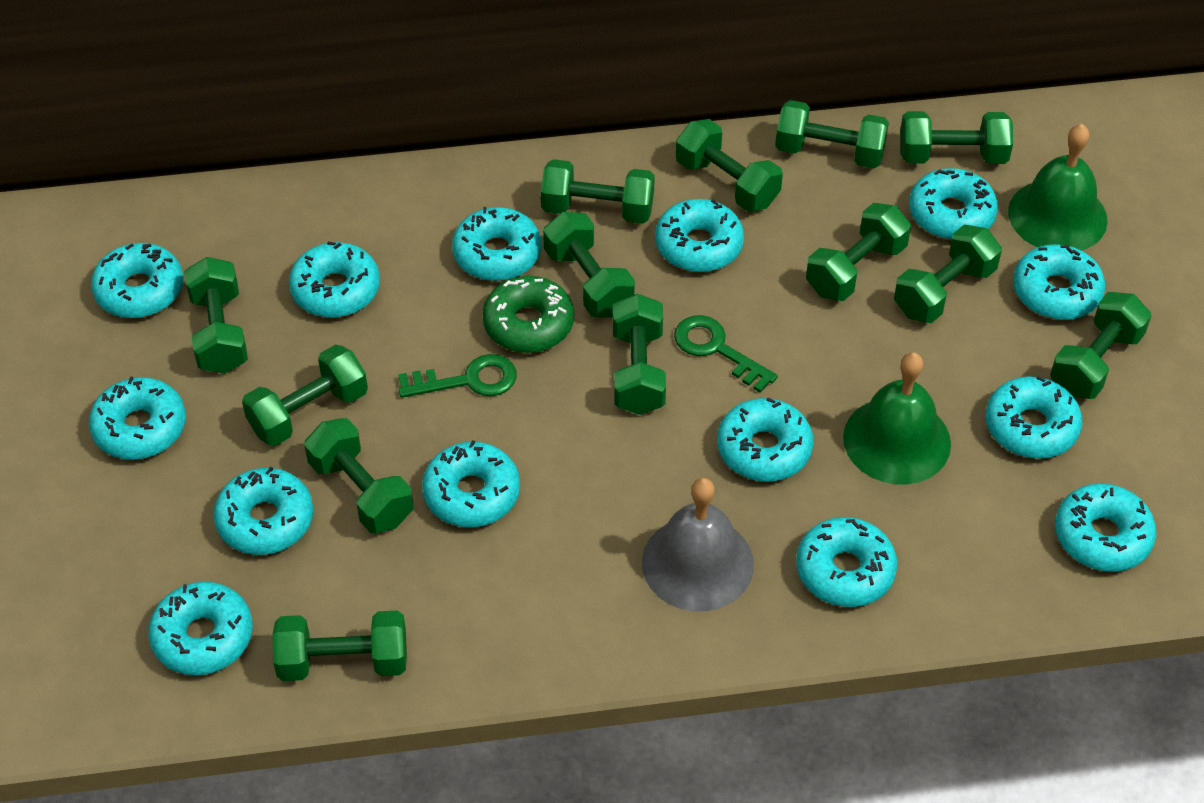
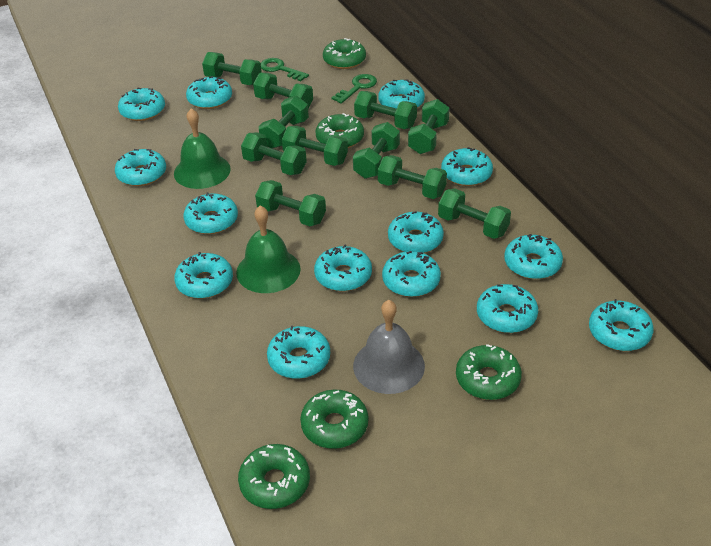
green donut: [482,276,574,353] = 1 -> [238,444,310,509] [300,390,368,449] [315,113,364,148] [323,38,366,69] [456,344,522,400] = 5
green dumbbell: [184,257,248,374] [242,345,368,446] [272,610,407,681] [304,418,413,533] [541,159,655,224] [543,212,635,317] [613,294,666,415] [676,119,783,212] [775,100,889,168] [806,203,911,301] [894,225,1002,323] [900,111,1013,164] [1050,292,1152,399] = 13 -> [202,52,262,85] [241,132,307,175] [253,72,313,108] [255,180,326,226] [258,96,309,149] [282,126,348,166] [353,122,400,179] [354,91,417,129] [378,155,447,199] [408,99,450,154] [438,189,511,239] = 11

